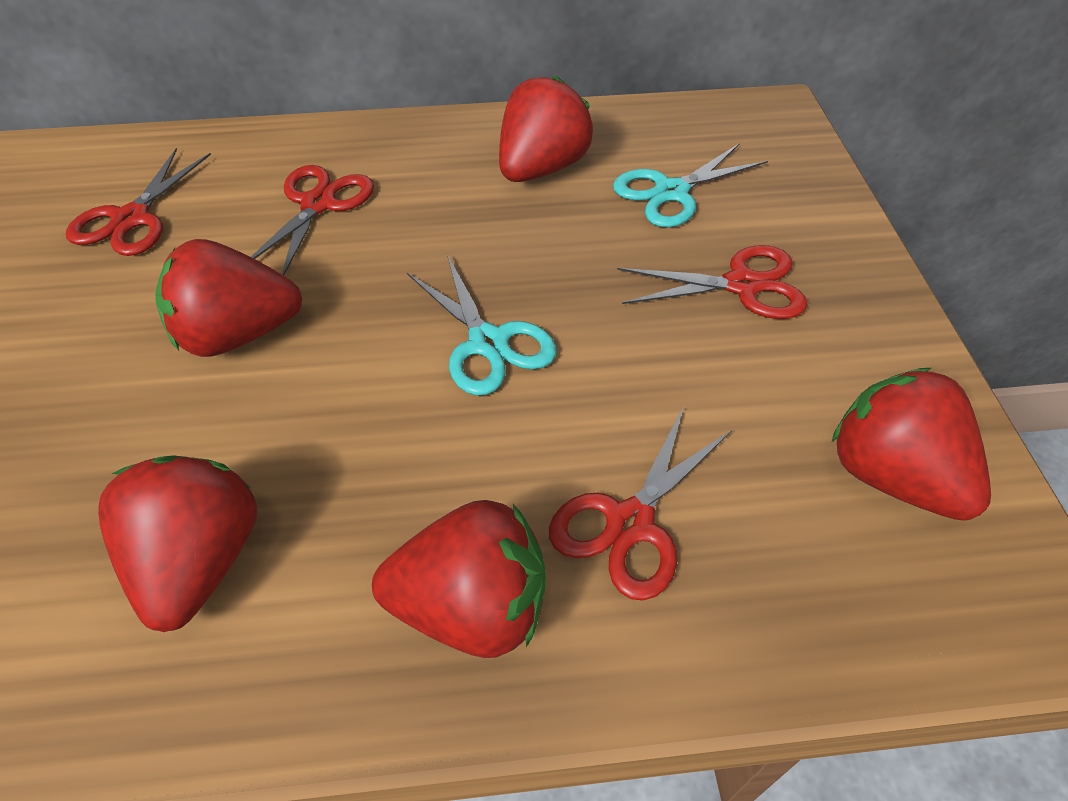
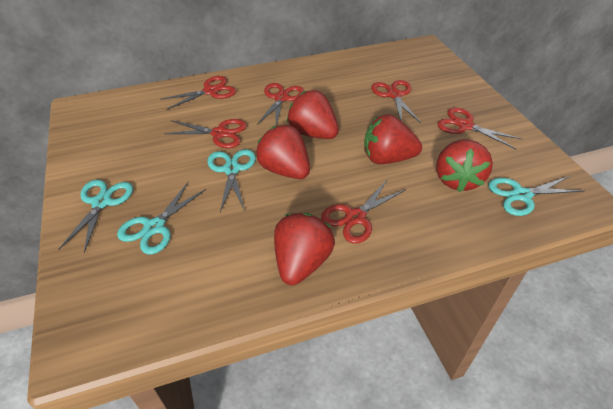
red scissors: [66,148,211,256] [251,165,374,276] [549,406,732,601] [617,245,807,319] = 4 -> [160,76,236,110] [164,119,247,148] [257,83,304,126] [321,179,405,244] [371,80,421,123] [437,107,522,149] = 6
turquoise scissors: [406,255,557,396] [613,143,768,227] = 2 -> [58,180,133,253] [117,182,206,254] [207,149,256,212] [488,176,584,216] = 4

